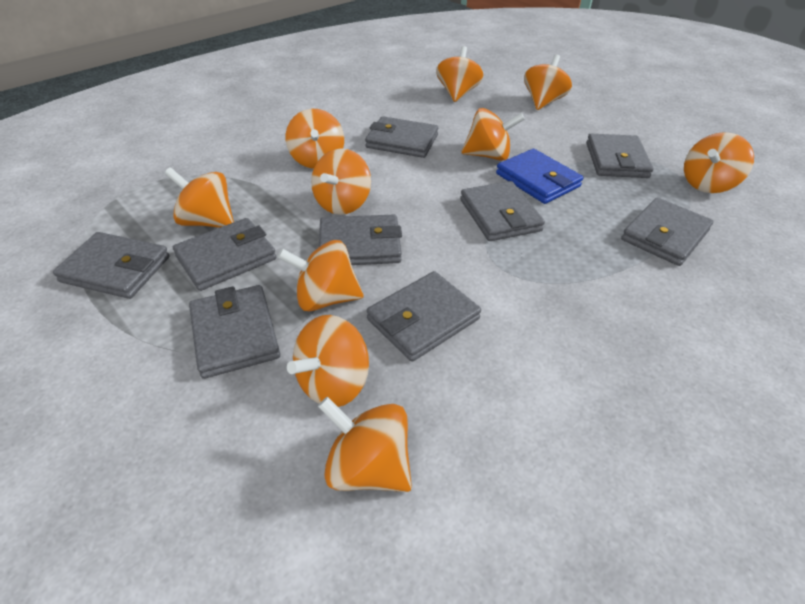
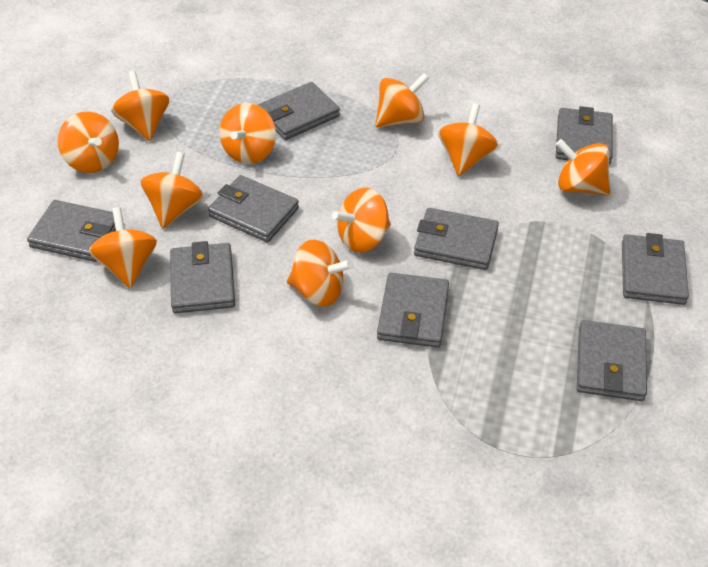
blue wallet: [496,149,583,204] = 1 -> none = 0

